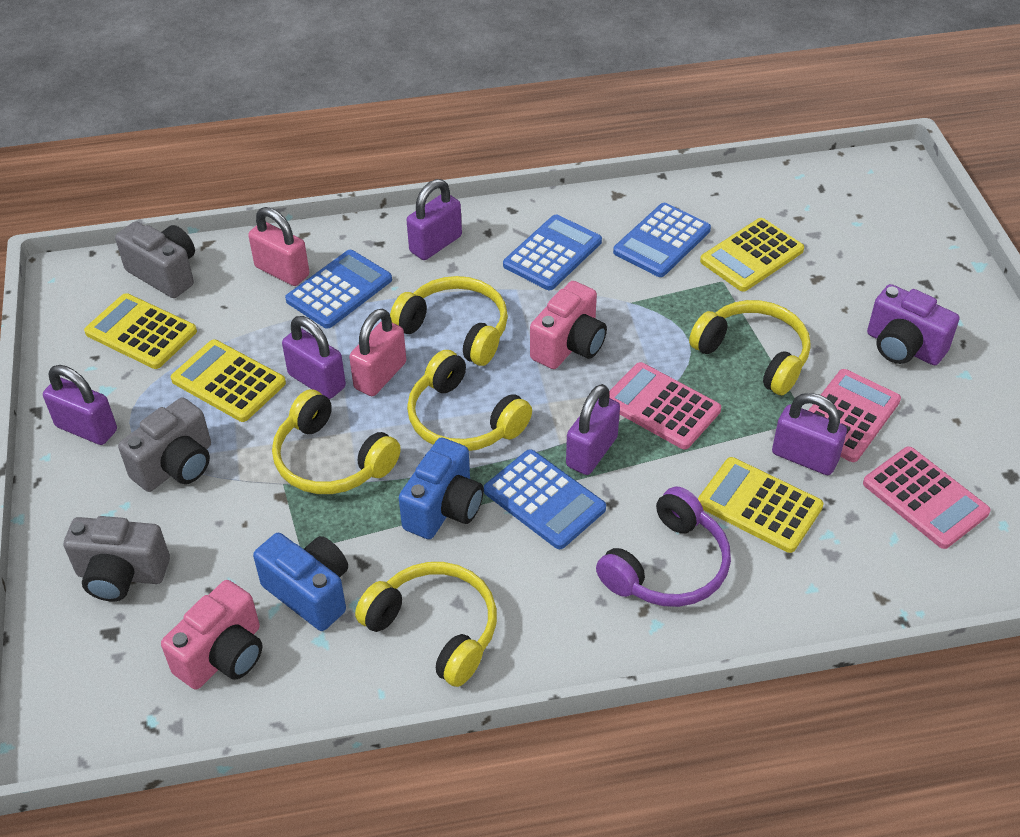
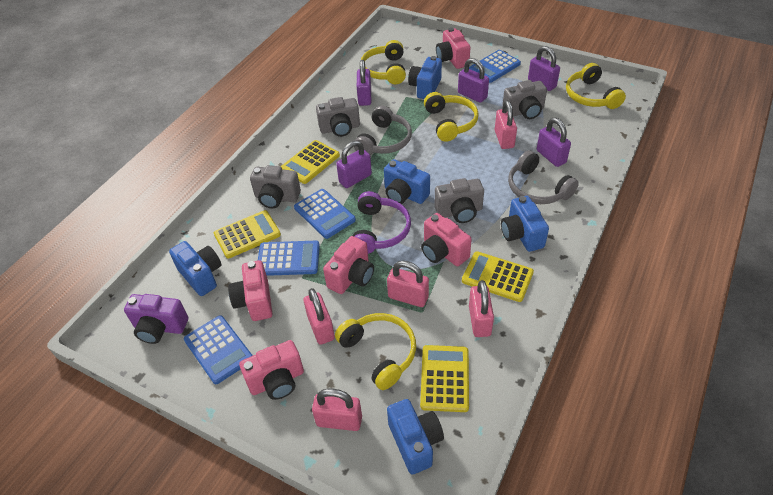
blue camera: [253,533,348,631] [399,438,484,539] = 2 -> [169,241,221,296] [384,159,430,204] [387,399,444,475] [408,56,442,99] [501,196,549,252] = 5
grey camera: [64,516,170,601] [115,221,195,298] [118,397,211,492] = 3 -> [250,165,301,208] [316,97,360,137] [434,178,484,223] [502,80,547,119] = 4
grey headphones: none = 0 -> [354,106,412,155] [508,150,579,204] = 2
pink calculator: [609,362,721,449] [808,369,901,462] [863,447,991,549] = 3 -> none = 0
pink camera: [161,580,263,690] [530,281,607,369] = 2 -> [228,260,273,321] [239,340,304,400] [323,236,374,294] [421,213,472,266] [436,28,471,69] = 5
pink padlock: [248,207,309,286] [349,308,406,396] = 2 -> [304,288,335,345] [312,389,362,431] [387,261,429,307] [469,280,494,337] [495,100,517,149] = 5
yellow headphones: [272,389,401,494] [355,562,497,687] [390,276,508,366] [407,350,532,451] [689,300,811,395] = 5 -> [335,313,416,390] [361,40,406,84] [424,92,478,142] [566,63,626,109] = 4

